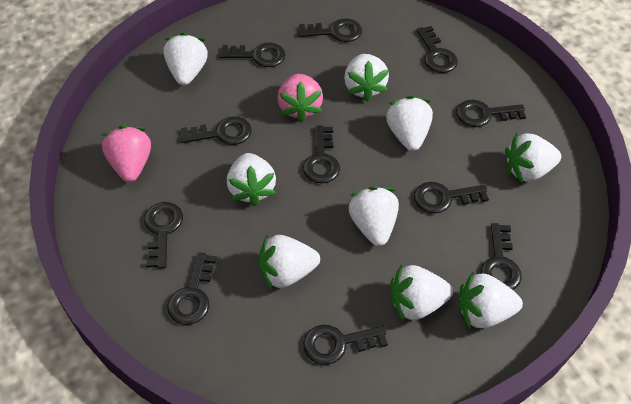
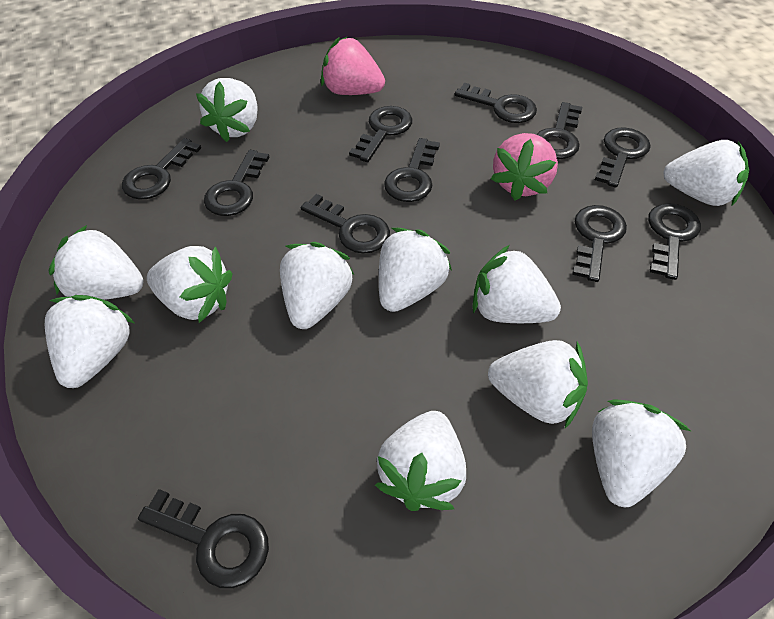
white strawberry: [164,32,208,85] [227,153,276,206] [259,234,320,290] [344,54,389,101] [348,187,399,246] [386,96,433,151] [390,264,453,321] [459,271,523,329] [505,133,561,182] = 9 -> [45,295,134,388] [48,225,144,300] [147,246,232,323] [196,78,258,142] [280,242,354,329] [375,411,466,511] [379,228,452,312] [473,245,561,323] [488,340,588,428] [592,399,691,507] [663,140,749,207] = 11

